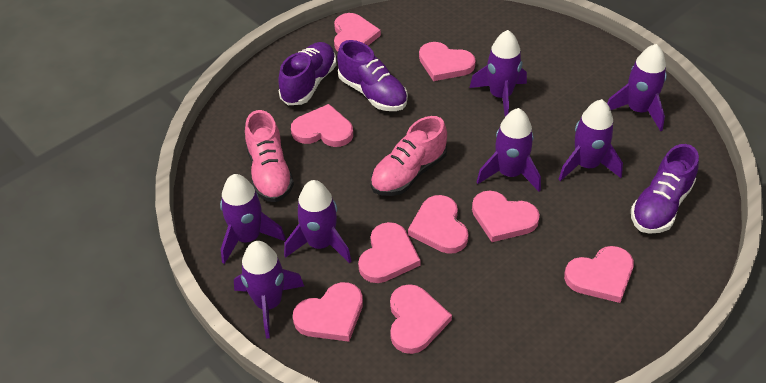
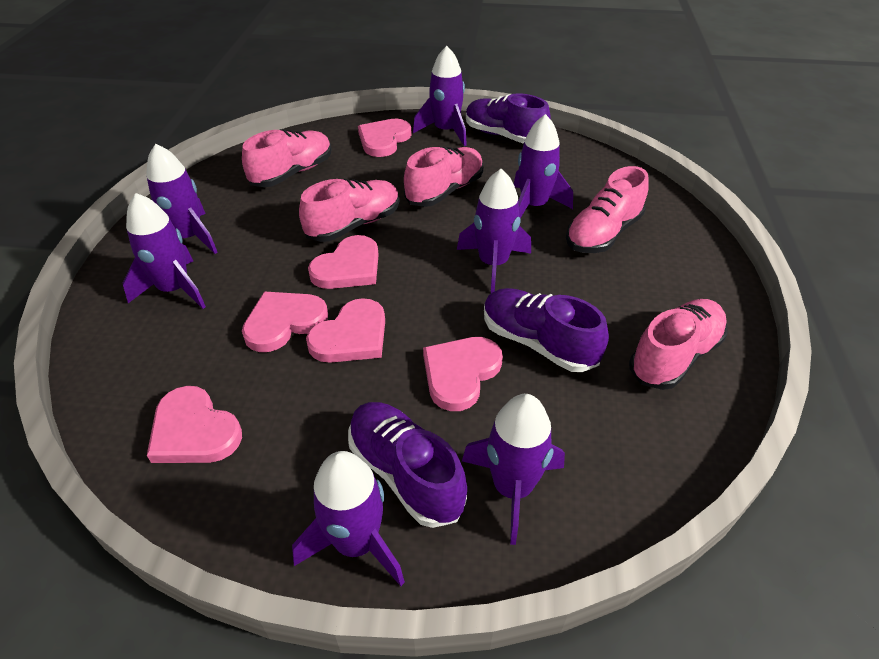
pink heart: [291,104,353,147] [293,282,363,342] [334,13,381,52] [358,222,421,283] [390,284,452,354] [408,195,469,254] [419,42,476,81] [472,191,540,242] [564,246,634,303] = 9 -> [147,386,242,463] [242,292,328,352] [306,298,385,363] [308,235,379,289] [358,119,412,157] [423,337,503,411] = 6
pink shoe: [245,110,294,202] [371,116,447,196] = 2 -> [242,130,332,187] [299,179,400,242] [404,147,484,207] [566,166,649,253] [629,299,727,390] = 5

